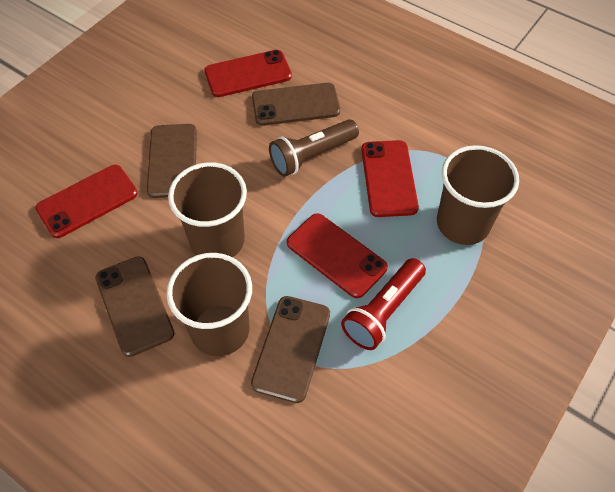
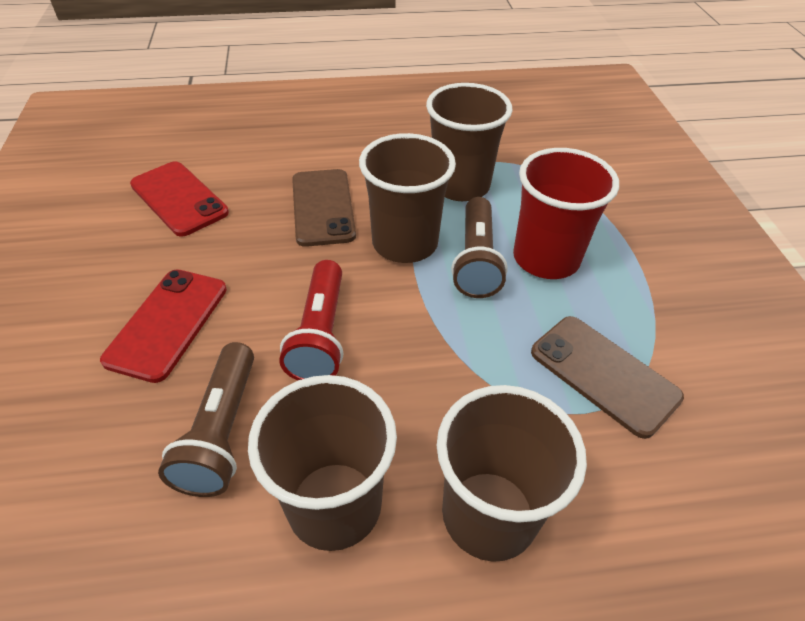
brown cup: [167,253,252,356] [168,162,247,257] [437,145,519,245] = 3 -> [248,375,397,551] [359,133,456,263] [426,83,512,201] [437,385,587,562] = 4
brown flashlight: [269,119,359,177] = 1 -> [158,342,254,497] [451,197,508,298] = 2
brown phone: [95,256,175,357] [147,124,197,198] [251,296,330,403] [252,83,340,126] = 4 -> [292,169,356,247] [531,316,684,439] = 2
red cup: none = 0 -> [513,148,619,279] = 1
red phone: [35,165,138,238] [204,50,292,97] [287,213,388,298] [361,140,419,217] = 4 -> [100,269,227,383] [130,161,229,237] = 2

